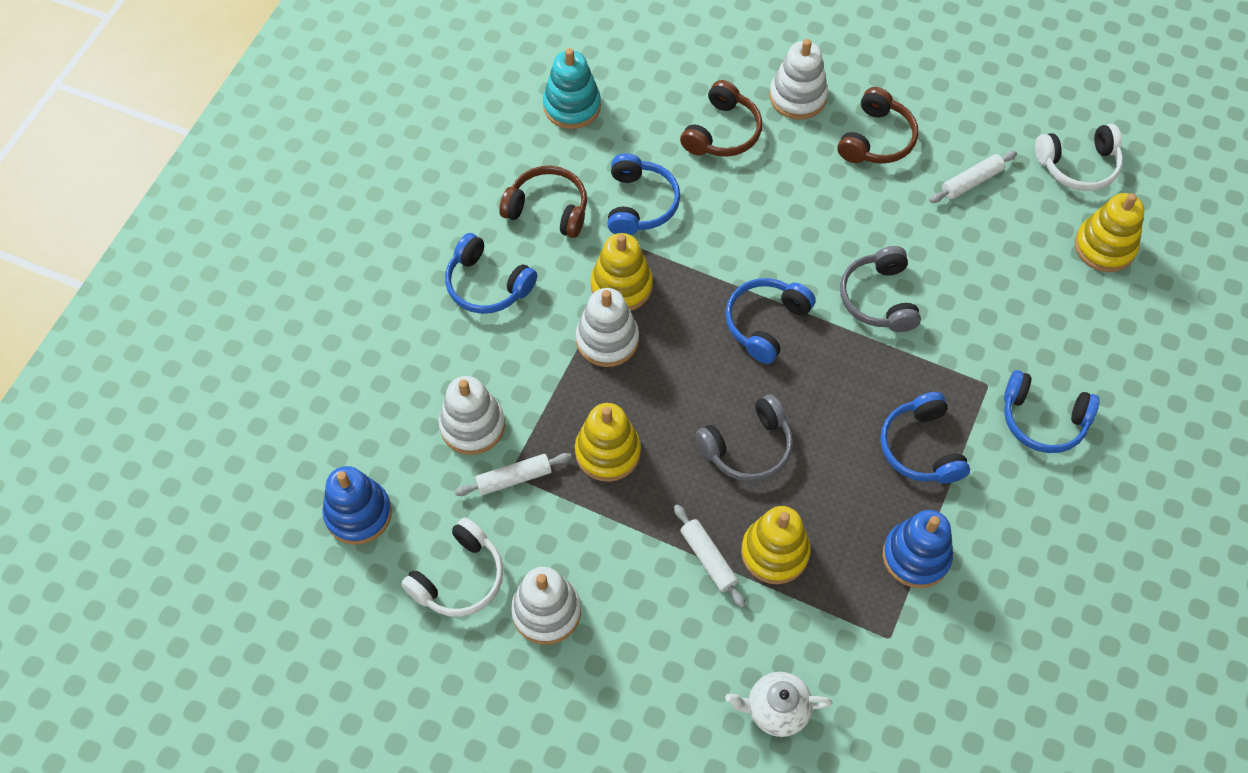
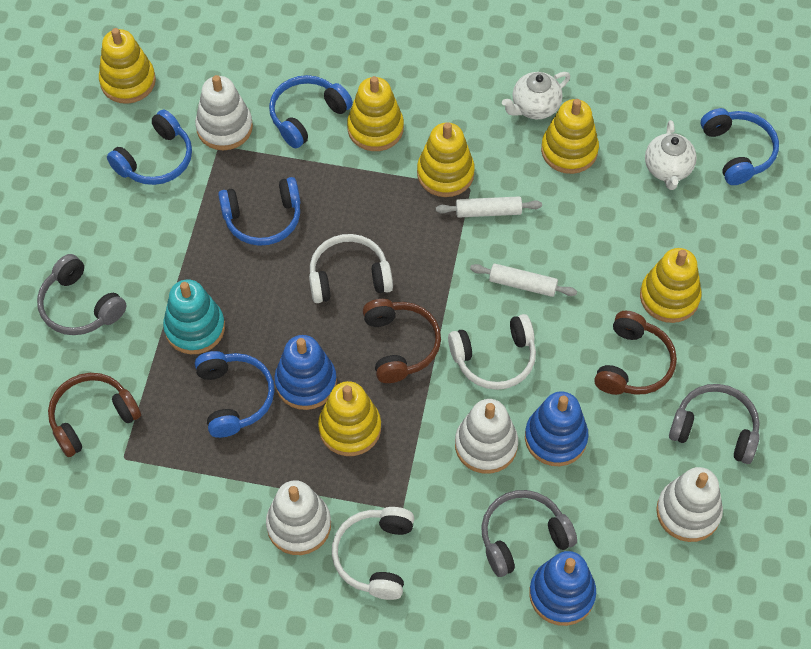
blue stacking toy: [323,466,392,545] [883,510,953,588] = 2 -> [275,335,337,410] [525,391,589,466] [529,551,596,626] = 3
grey headphones: [696,394,793,482] [840,246,921,332] = 2 -> [37,254,126,335] [481,490,577,577] [669,384,760,464] = 3
white headphones: [401,517,503,617] [1035,124,1123,191] = 2 -> [309,234,393,303] [332,507,414,600] [448,314,536,390] = 3
white rolling pin: [455,453,572,496] [674,504,746,608] [929,151,1017,203] = 3 -> [436,197,542,218] [470,264,577,297] = 2
white teapot: [725,672,833,737] = 1 -> [502,72,570,119] [645,120,697,190] = 2
yellow stacking toy: [575,403,641,482] [591,233,653,311] [741,506,810,584] [1075,193,1144,272] = 4 -> [99,28,156,104] [318,381,381,456] [347,76,404,151] [417,122,475,197] [541,99,599,174] [640,248,701,323] = 6

